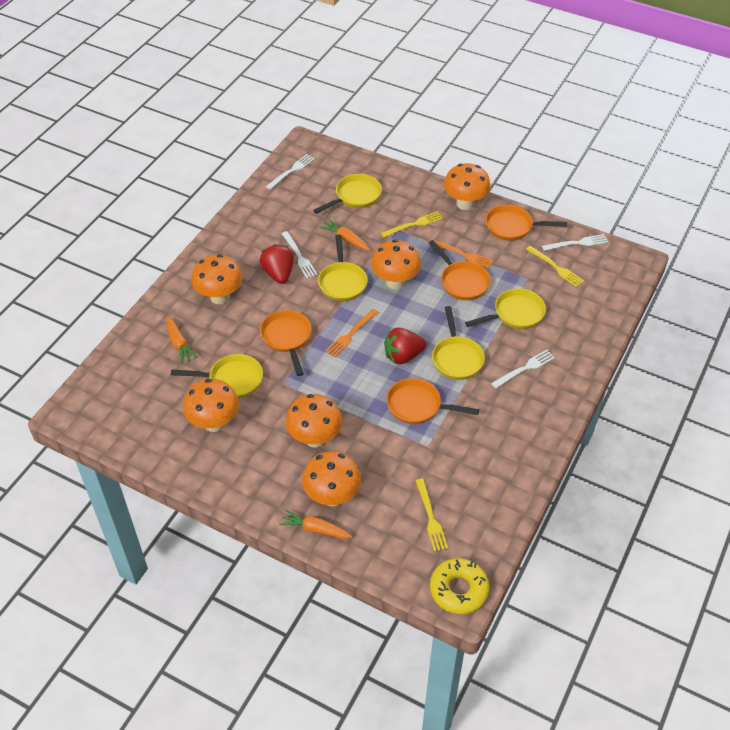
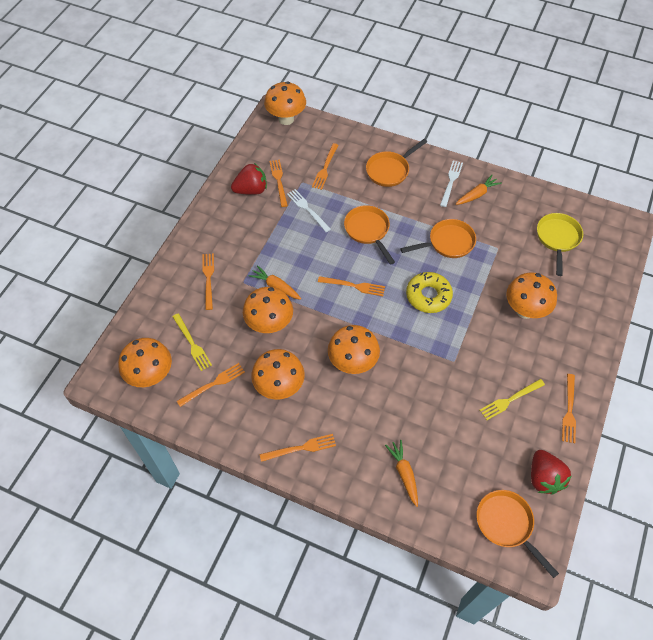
orange fork: [325,309,378,357] [428,239,493,269] = 2 -> [177,363,245,407] [202,253,214,310] [260,434,336,462] [269,159,288,207] [312,143,338,190] [318,276,385,296] [562,374,576,443] = 7
white fork: [266,154,315,189] [282,231,318,278] [491,350,555,389] [542,234,608,251] = 4 -> [287,189,331,232] [440,160,463,207] = 2
yellow fork: [381,211,443,237] [415,478,448,552] [526,246,584,287] = 3 -> [172,313,212,371] [479,379,545,420] = 2
yellow pan: [171,354,263,398] [313,174,382,214] [318,235,368,301] [432,306,485,380] [465,288,546,329] = 5 -> [537,213,583,276] = 1

